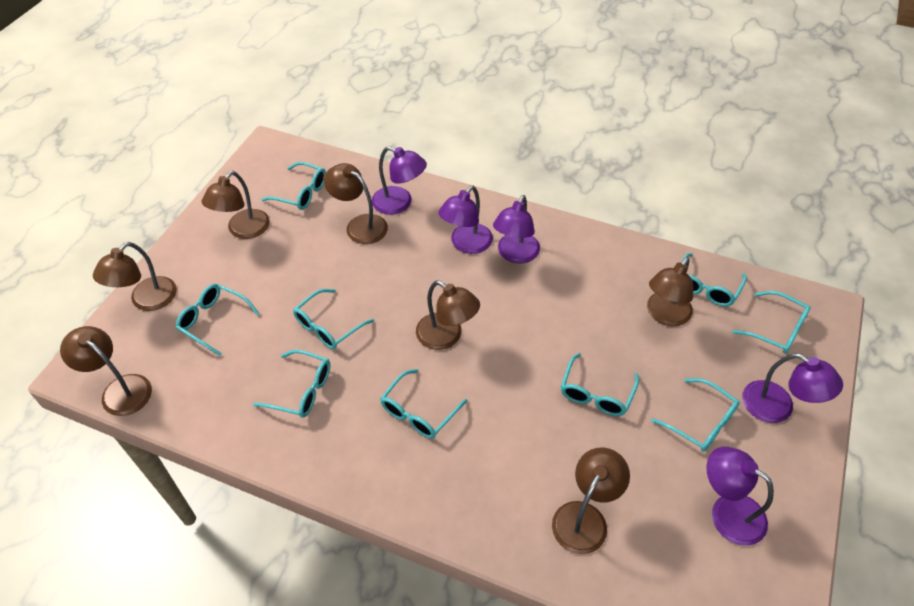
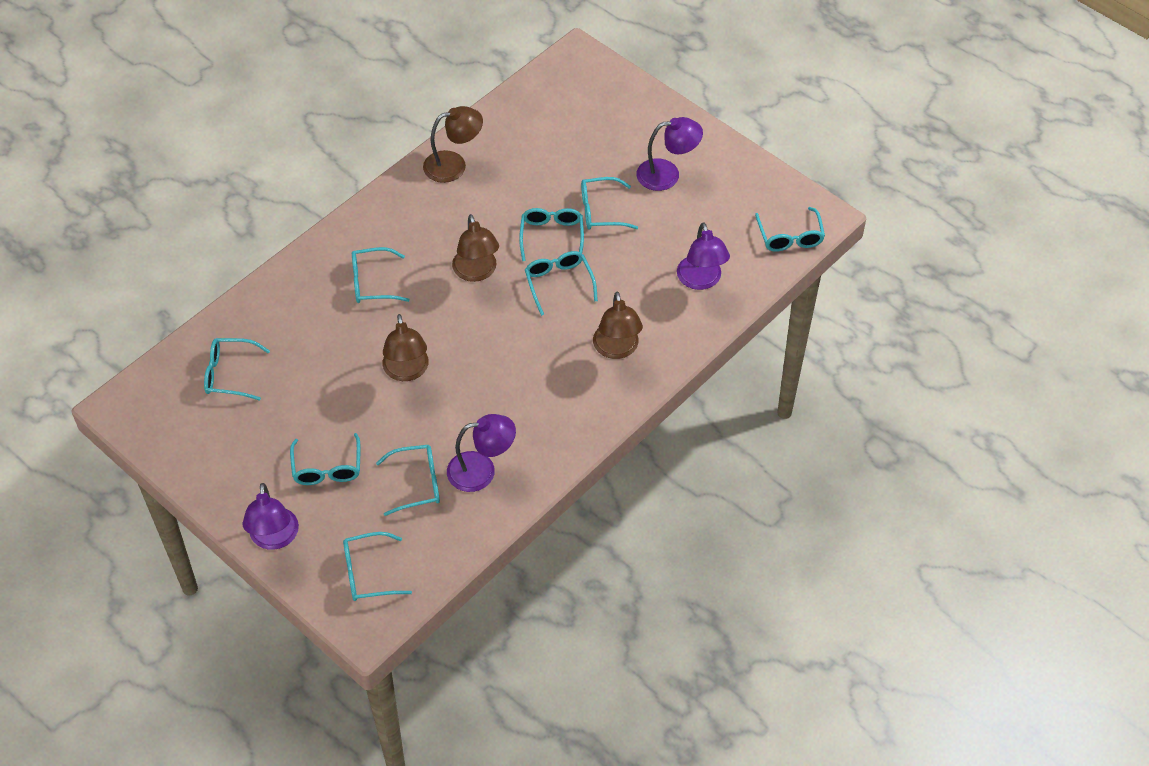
brown lamp: [60,326,152,416] [93,242,177,311] [202,171,270,239] [324,163,388,244] [416,280,480,350] [552,447,630,554] [647,257,693,326] = 7 -> [383,314,429,381] [423,106,483,183] [452,214,499,282] [593,292,643,359] = 4
purple lamp: [372,146,427,215] [438,185,493,254] [493,195,540,263] [707,446,774,546] [742,353,843,423] = 5 -> [242,483,299,550] [447,414,516,492] [637,117,703,191] [677,222,730,290] = 4

